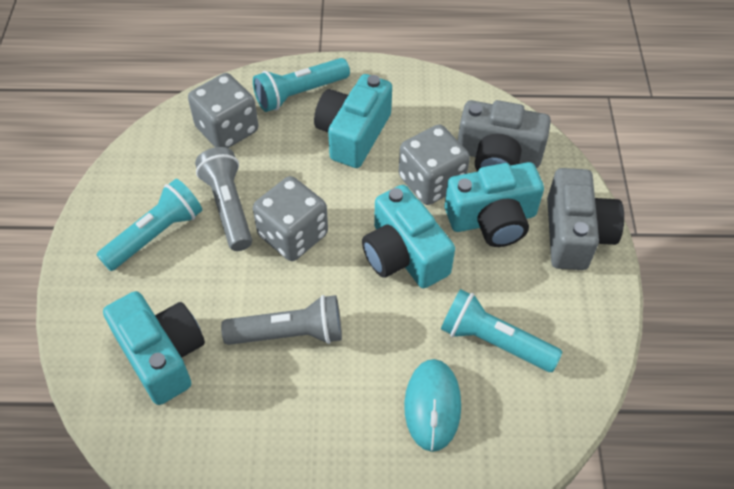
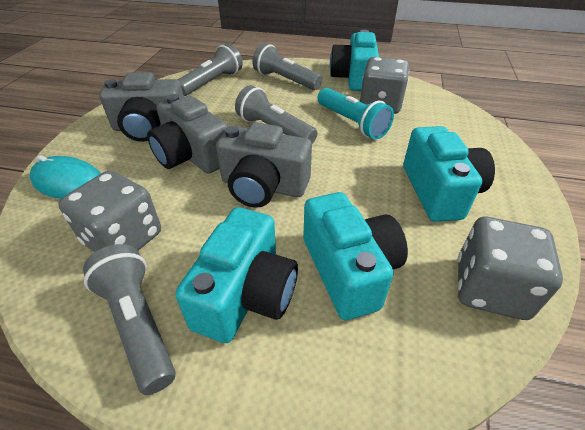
grey camera: [458,100,551,172] [547,168,624,270] = 2 -> [99,72,184,142] [147,94,228,174] [216,122,312,208] = 3
grey flashlight: [195,147,252,251] [221,295,342,345] = 2 -> [83,244,176,395] [178,43,243,96] [235,85,317,144] [252,43,322,90] = 4
turquoise flashlight: [97,179,202,271] [253,58,350,112] [441,289,562,372] = 3 -> [318,88,394,139] = 1

